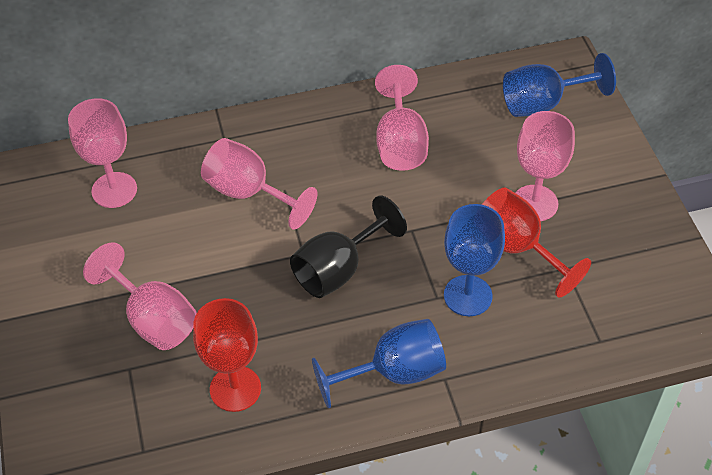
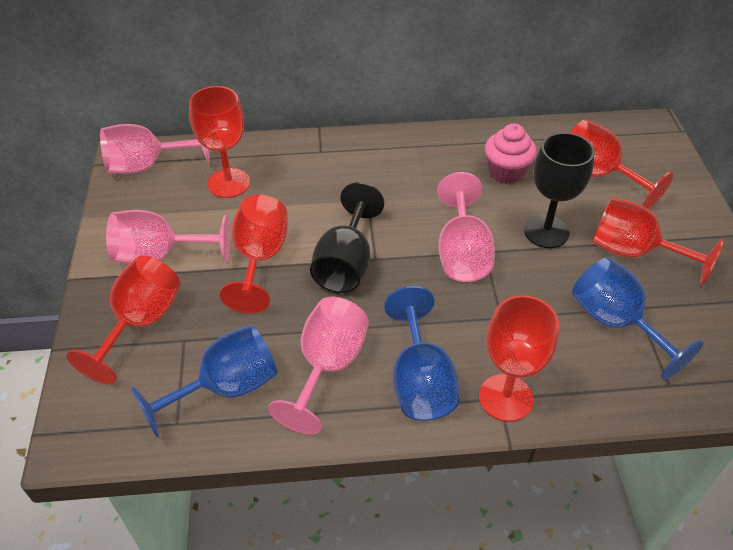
black goblet: [290,195,407,298] = 1 -> [310,182,384,293] [524,132,595,248] = 2
pink cupcake: none = 0 -> [485,123,537,184] = 1
pink goblet: [68,98,137,208] [83,242,197,350] [201,138,317,230] [375,65,429,171] [515,111,575,221] = 5 -> [100,124,210,174] [106,210,230,264] [268,297,369,435] [437,172,495,282] = 4
red goblet: [193,298,261,412] [482,188,591,298] = 2 -> [66,256,180,384] [189,86,250,198] [220,194,288,313] [479,295,559,422] [570,119,673,210] [592,197,724,284] = 6

